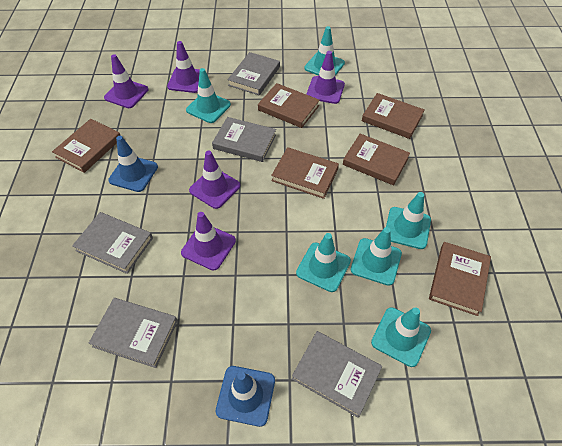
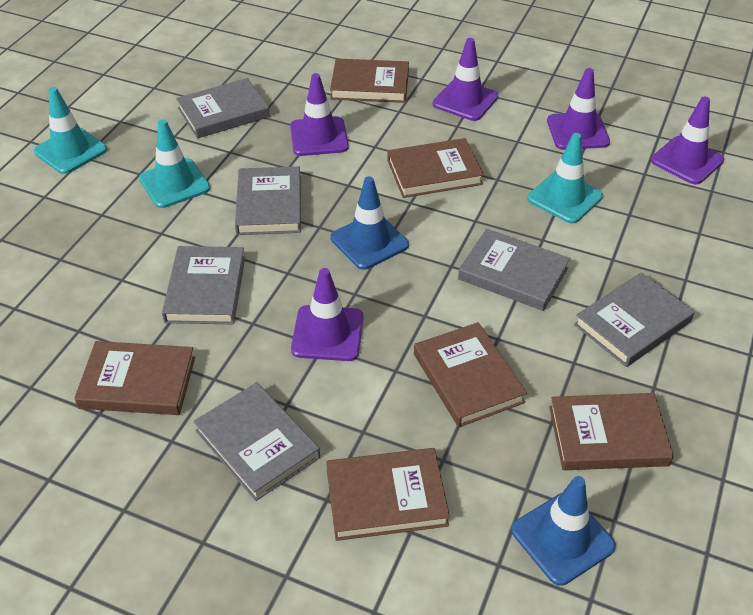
grey book: [72,212,153,274] [89,298,178,368] [212,117,276,162] [227,52,280,95] [292,331,382,418] = 5 -> [162,246,245,324] [176,78,270,139] [193,382,320,501] [235,166,301,235] [458,229,570,311] [574,272,695,367] = 6
turquoise traffic cone: [186,68,231,123] [296,233,351,292] [305,26,345,76] [351,227,402,286] [371,307,431,367] [386,192,431,249] = 6 -> [34,87,107,174] [139,119,210,208] [527,133,603,224] = 3

